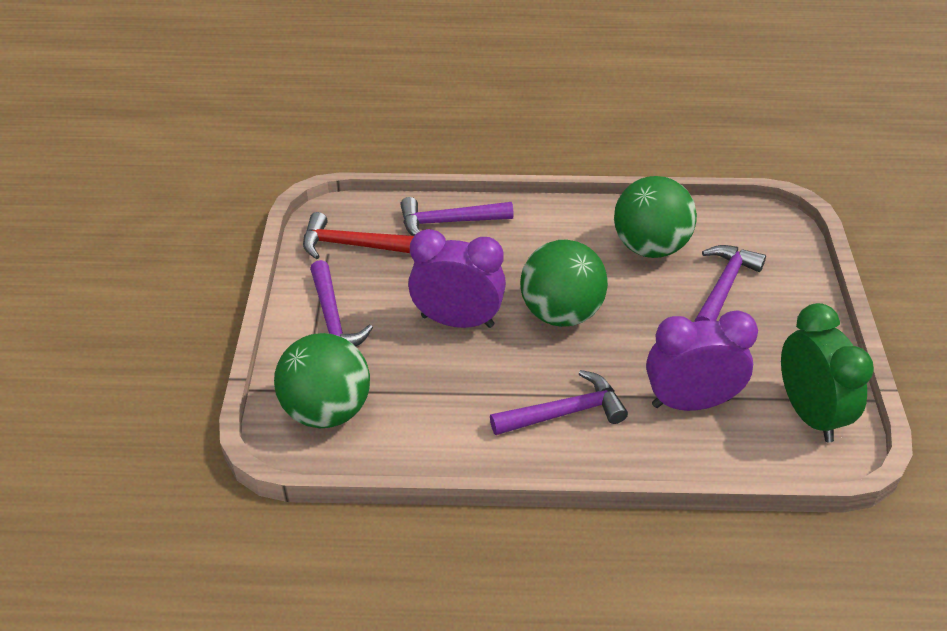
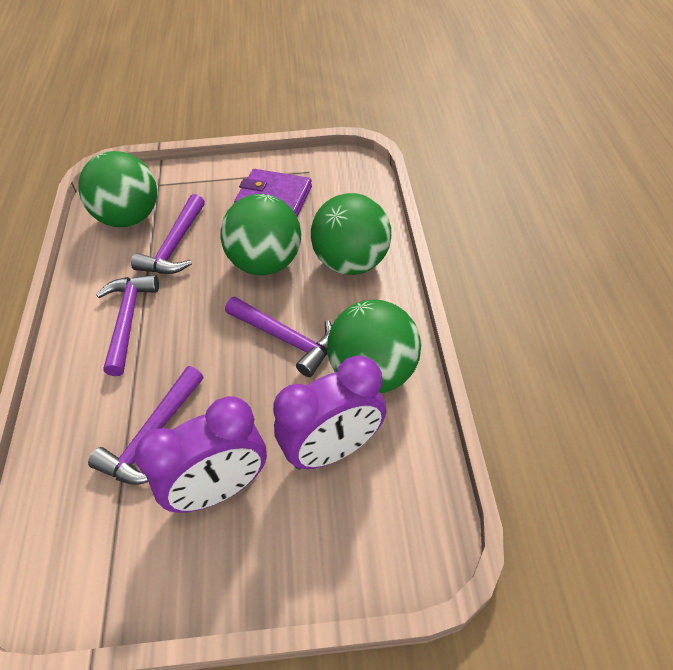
green ball: [274,333,370,428] [520,240,608,327] [614,176,697,258] = 3 -> [79,151,157,227] [220,194,301,275] [311,193,391,275] [327,300,421,393] = 4
green clock: [781,303,874,442] = 1 -> none = 0
purple wallet: none = 0 -> [234,169,312,216] = 1
red hammer: [303,212,414,259] = 1 -> none = 0

